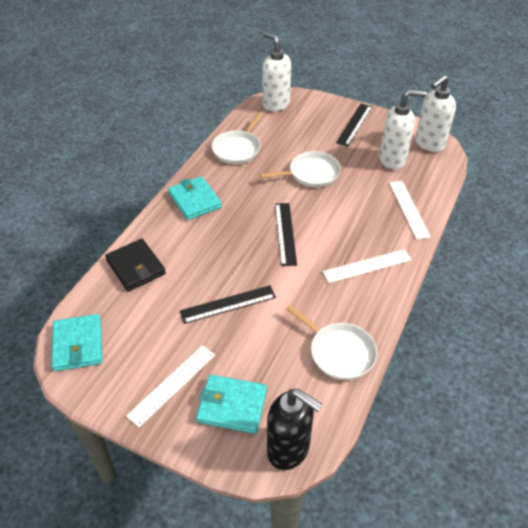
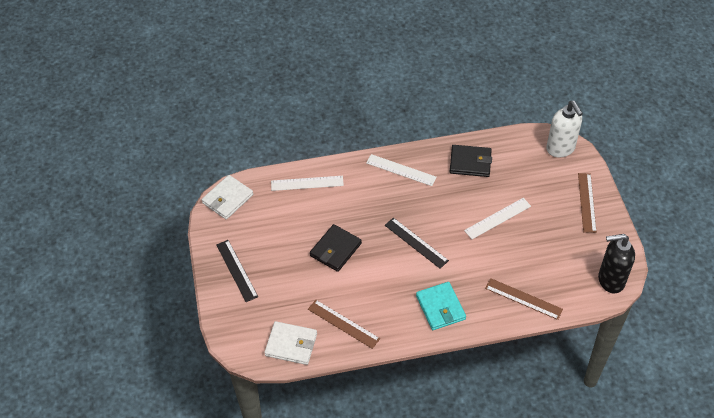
black ruler: [180,285,276,324] [275,203,297,266] [336,104,372,146] = 3 -> [216,240,258,302] [385,218,449,269] = 2
black wallet: [105,239,166,292] = 1 -> [310,224,362,272] [450,145,492,177] = 2
brown ruler: none = 0 -> [308,300,380,349] [485,278,563,320] [578,173,597,233] = 3
turquoise wallet: [51,314,102,371] [168,176,222,220] [196,375,267,434] = 3 -> [416,282,466,330] = 1
white pan: [212,113,263,164] [260,151,341,187] [286,305,377,380] = 3 -> none = 0
white soap dispenser: [262,32,291,112] [379,90,427,170] [415,75,456,152] = 3 -> [546,101,583,158] = 1
white wallet: none = 0 -> [202,175,253,219] [264,321,317,365] = 2

